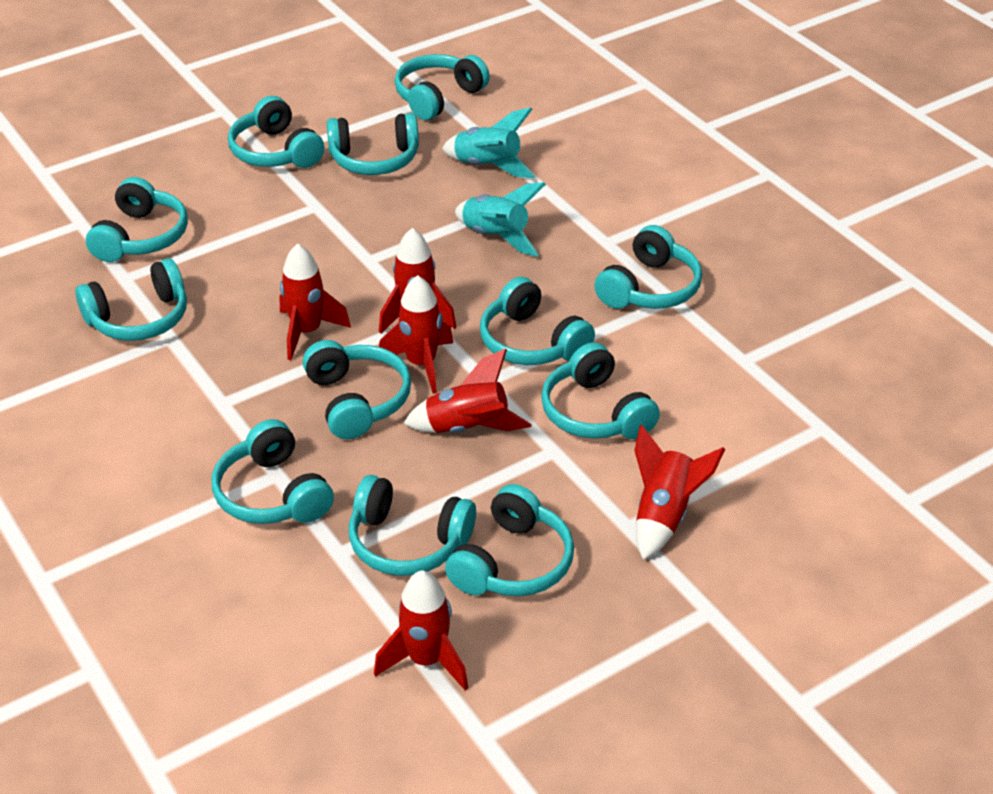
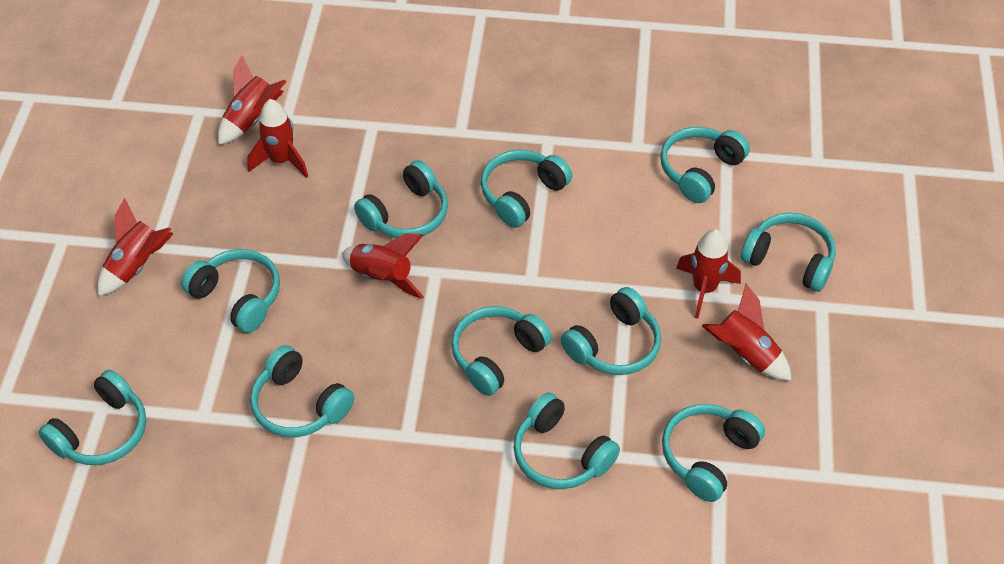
turquoise headphones: [75,258,187,341] [86,177,188,262] [212,419,334,524] [228,96,324,168] [303,340,411,439] [327,113,419,175] [349,475,476,576] [395,54,490,120] [445,484,574,596] [480,277,595,365] [541,342,660,439] [594,225,702,309] = 12 -> [38,370,146,465] [181,249,280,333] [250,345,354,437] [354,160,448,238] [451,306,552,396] [481,150,572,228] [514,393,620,489] [561,287,661,375] [660,127,750,203] [662,404,765,502] [741,213,836,292] = 11
turquoise rocket: [442,107,535,178] [455,182,546,257] = 2 -> none = 0

